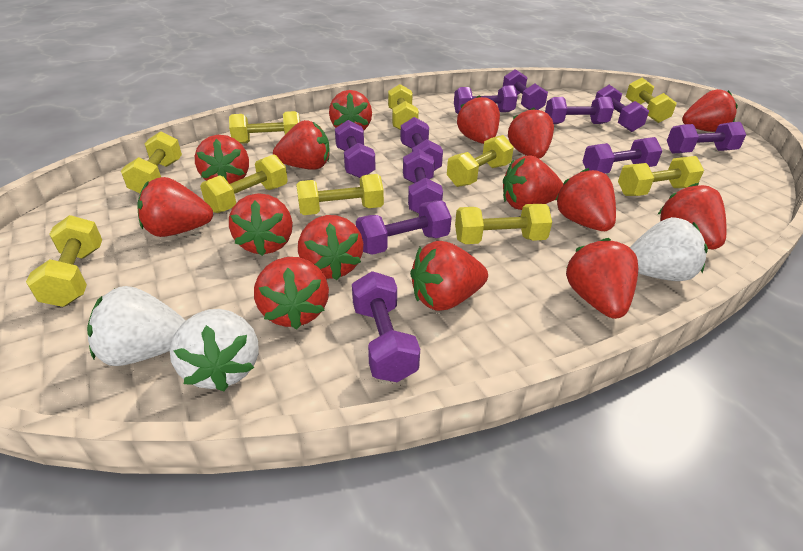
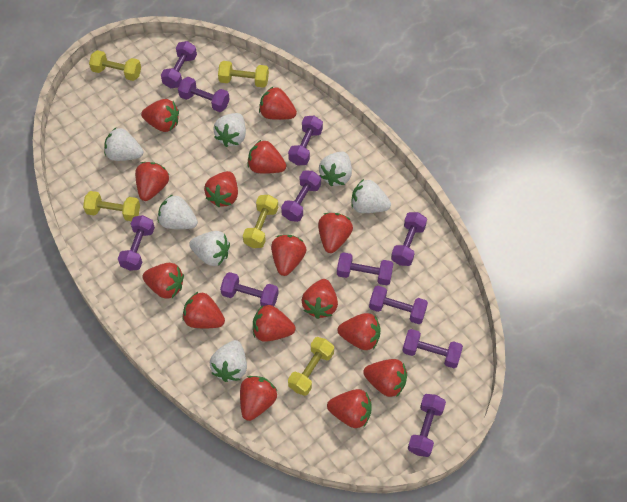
white strawberry: [87,286,186,366] [170,309,259,391] [630,217,708,281] = 3 -> [104,128,143,161] [158,194,198,229] [189,231,230,266] [210,340,247,382] [213,113,246,147] [319,152,352,186] [351,179,391,213] = 7
yellow dumbbell: [26,215,102,307] [121,131,182,193] [200,154,288,213] [229,111,300,144] [296,174,384,215] [388,84,419,130] [447,135,514,187] [455,204,552,244] [618,156,704,196] [626,78,677,123] = 10 -> [83,191,140,221] [89,50,141,81] [218,61,269,88] [243,195,278,248] [288,337,334,396] = 5

